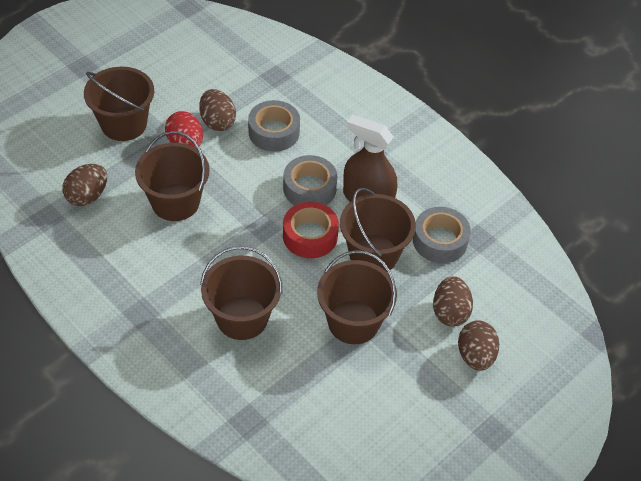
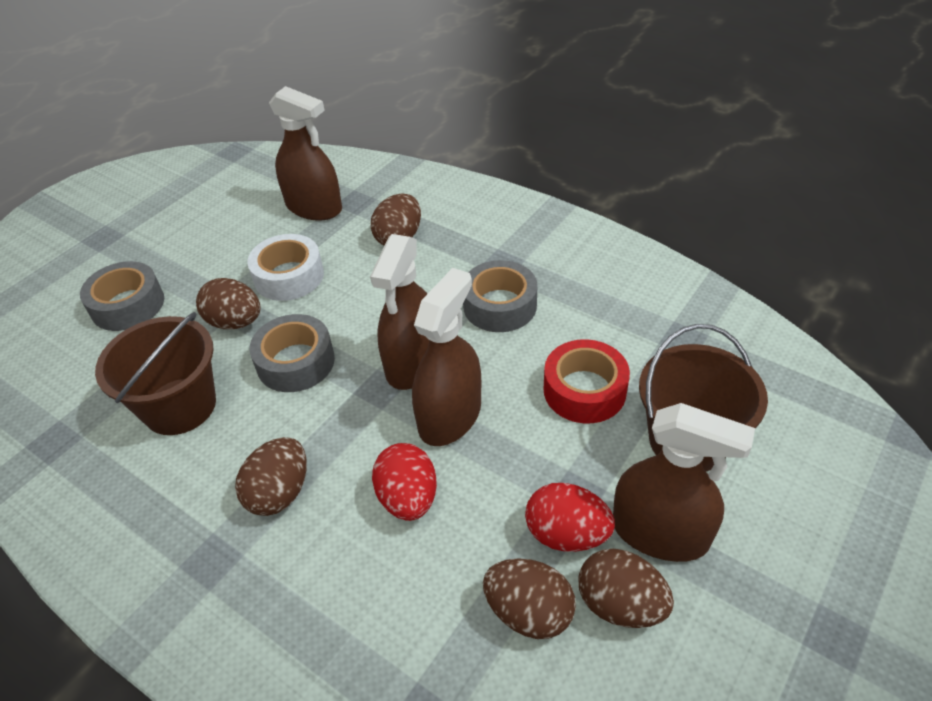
brown bucket: [84,67,154,141] [135,131,210,221] [200,246,282,340] [317,250,397,344] [340,188,416,272] = 5 -> [95,312,216,435] [639,324,768,472] = 2
brown egg: [63,164,107,206] [200,89,236,131] [433,276,473,326] [458,320,499,371] = 4 -> [196,278,261,329] [235,437,306,516] [371,194,421,246] [483,558,576,639] [578,549,674,628] = 5
brown spray bottle: [343,114,397,202] = 1 -> [269,86,342,221] [370,234,429,390] [412,268,481,446] [613,403,755,562] = 4
red egg: [165,111,203,148] = 1 -> [372,443,437,521] [525,483,615,552] = 2
white tape: none = 0 -> [247,234,324,301] = 1

